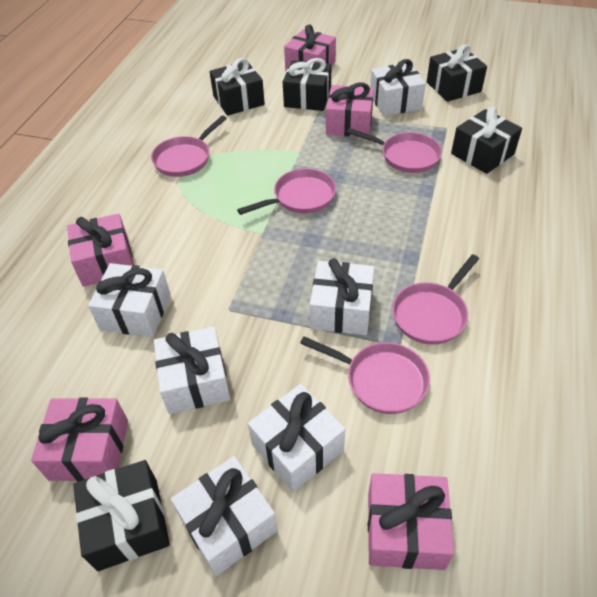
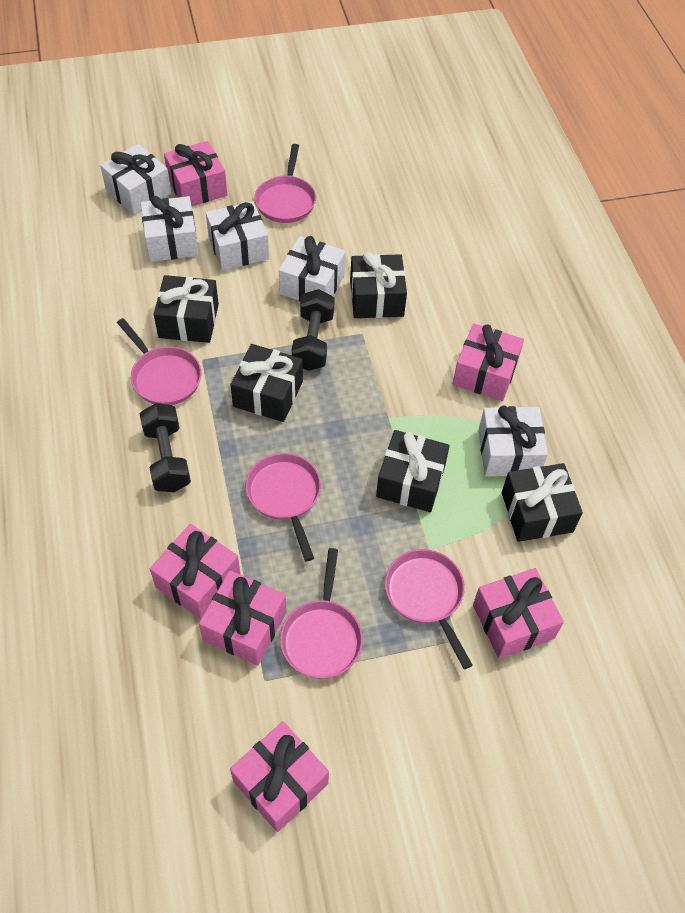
black dumbbell: none = 0 -> [140,403,191,492] [292,289,335,371] = 2
pink gift: [31,397,128,482] [67,213,134,287] [284,24,336,71] [326,82,374,137] [368,473,454,570] = 5 -> [150,524,240,619] [164,141,227,207] [199,570,287,666] [230,721,329,832] [453,323,524,401] [473,568,564,659] = 6
white gift: [88,263,171,337] [154,327,230,414] [171,456,278,576] [248,384,345,492] [310,258,374,335] [370,59,426,116] = 6 -> [100,144,171,215] [141,196,199,262] [206,201,269,270] [279,236,346,302] [478,406,548,476] = 5

